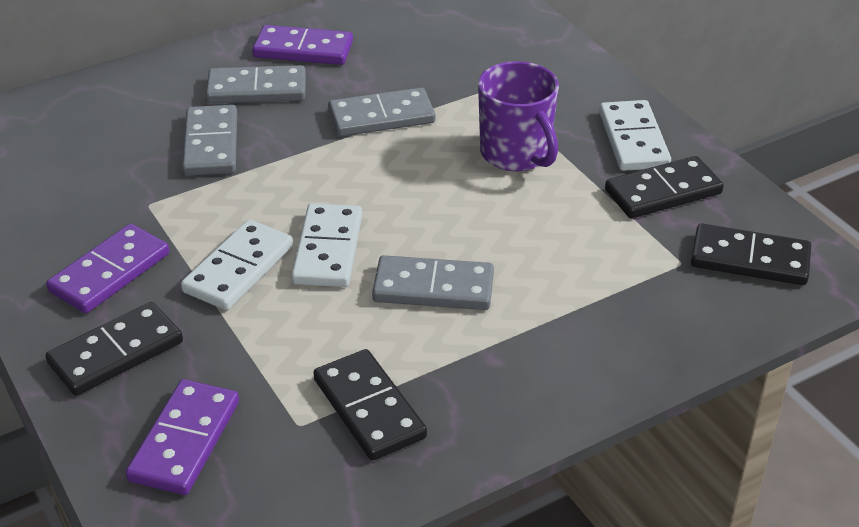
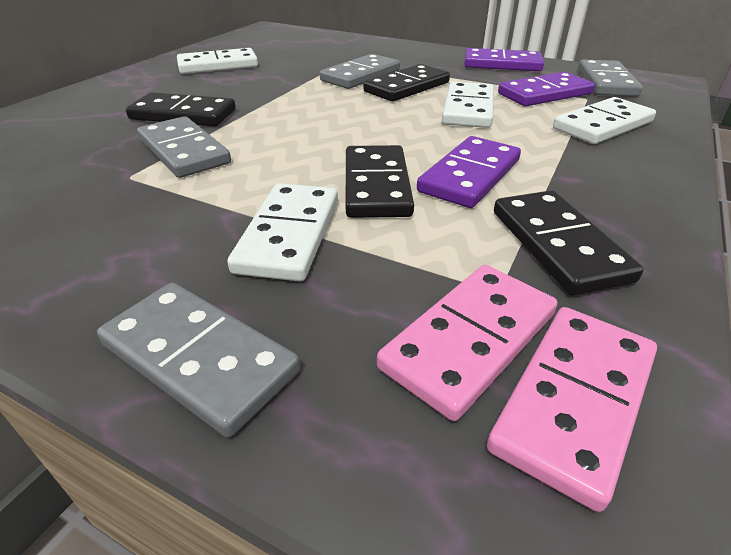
pink domino: none = 0 -> [377,265,557,421] [487,307,657,512] = 2
purple mug: [478,61,559,171] = 1 -> none = 0
white domino: [181,220,293,310] [291,203,362,287] [599,100,671,171] = 3 -> [177,48,258,74] [227,183,338,281] [442,82,494,128] [553,97,656,144] = 4

